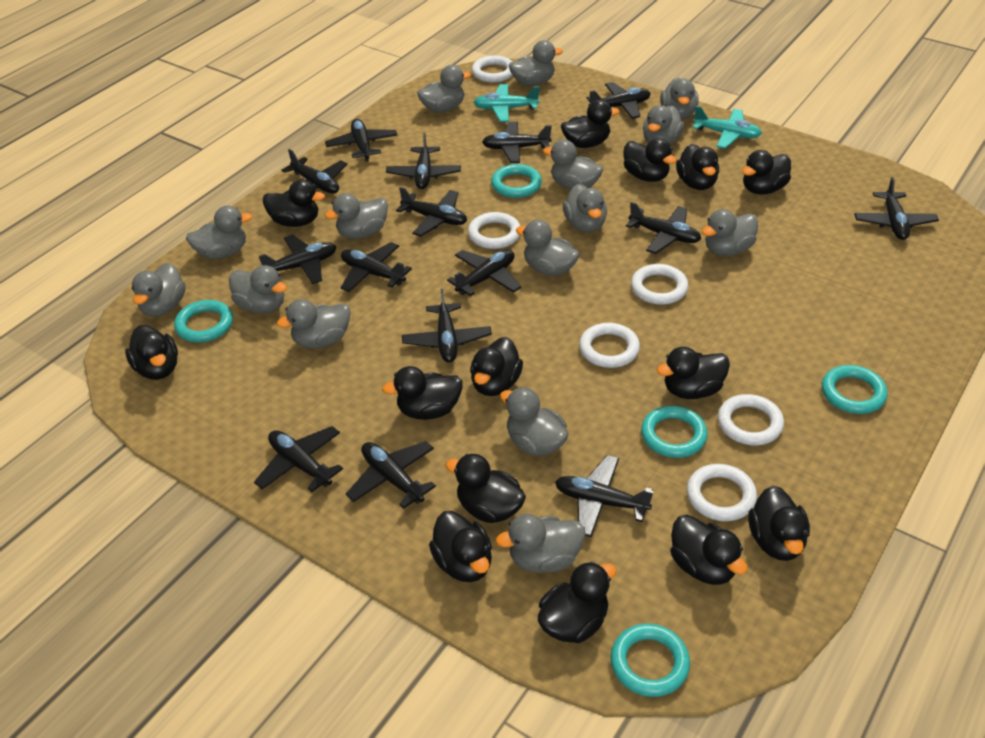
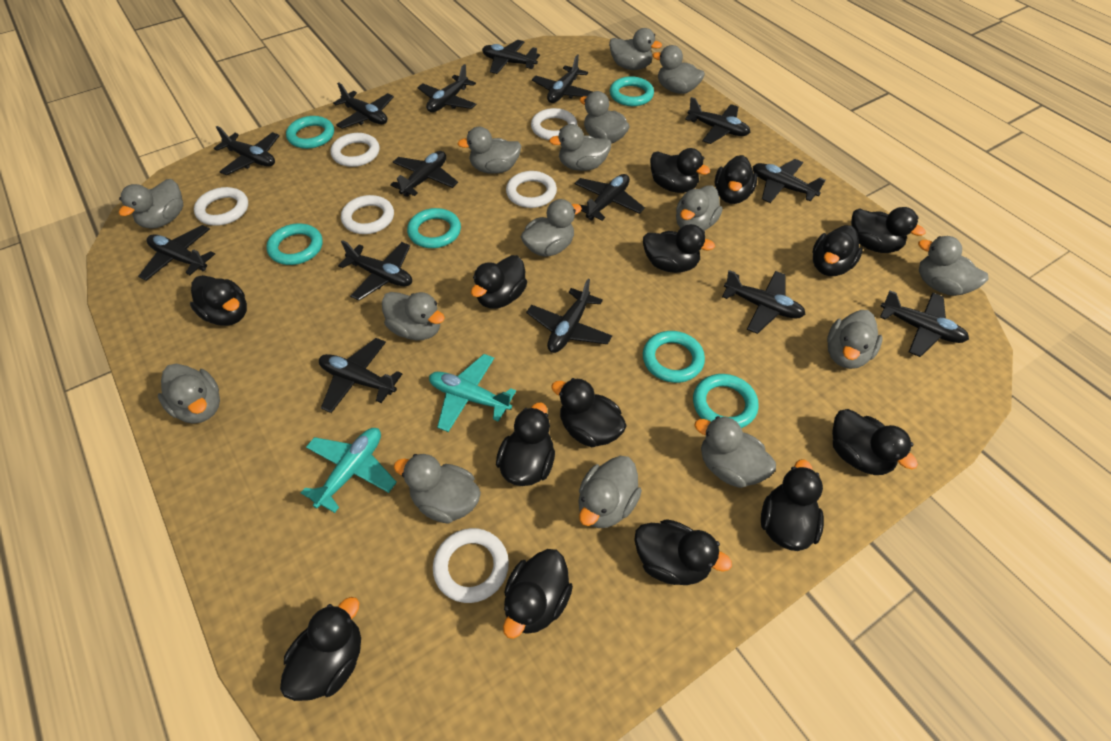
turquoise ring: [174,300,233,343] [491,164,542,198] [611,624,690,697] [641,406,708,458] [822,365,887,414] = 5 -> [266,224,322,265] [286,116,334,149] [407,208,461,248] [610,76,654,106] [643,331,705,383] [693,374,759,428] = 6

